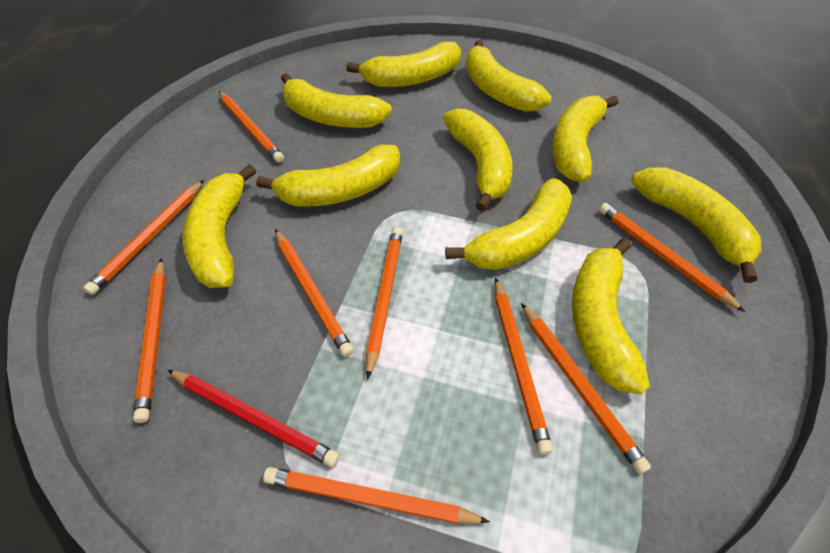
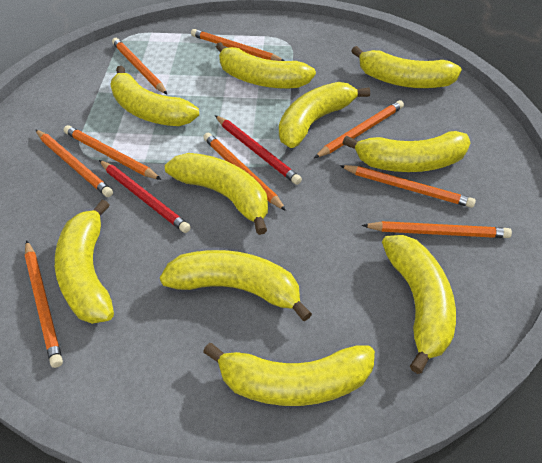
red pencil: [168,370,339,467] = 1 -> [99,160,191,233] [215,115,302,185] = 2

